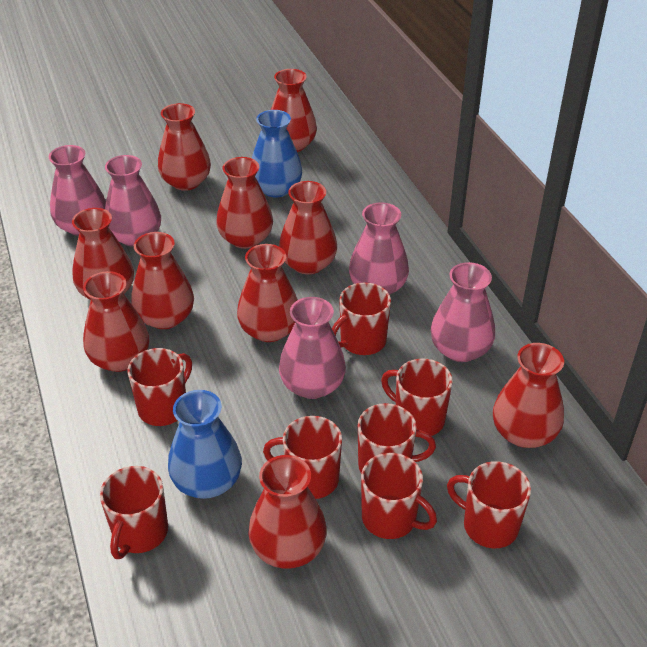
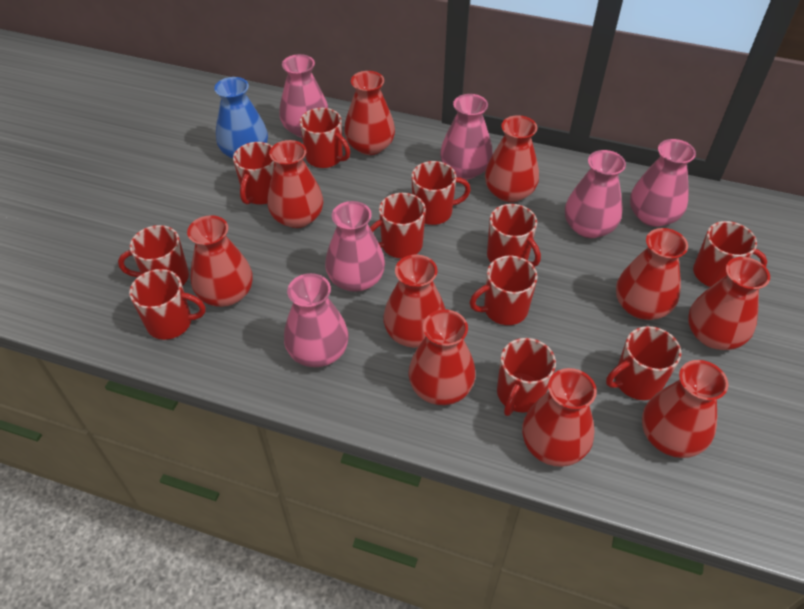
blue vase: [168,390,242,499] [252,110,302,198] = 2 -> [214,77,268,158] = 1
pink vase: [49,145,106,236] [105,155,161,247] [279,297,346,399] [349,202,409,295] [430,262,495,362] = 5 -> [279,54,328,138] [284,273,349,367] [325,201,385,292] [440,94,493,180] [565,150,626,238] [630,139,696,227] = 6
red mug: [100,466,168,559] [128,348,192,426] [263,416,342,499] [332,282,391,355] [358,403,436,473] [361,453,437,539] [381,359,453,436] [447,461,531,548] = 8 -> [118,225,189,286] [129,269,205,340] [233,142,276,204] [300,108,350,168] [370,193,426,258] [411,161,471,225] [470,256,538,325] [487,204,541,267] [497,338,556,416] [606,326,681,400] [693,221,767,287] = 11

